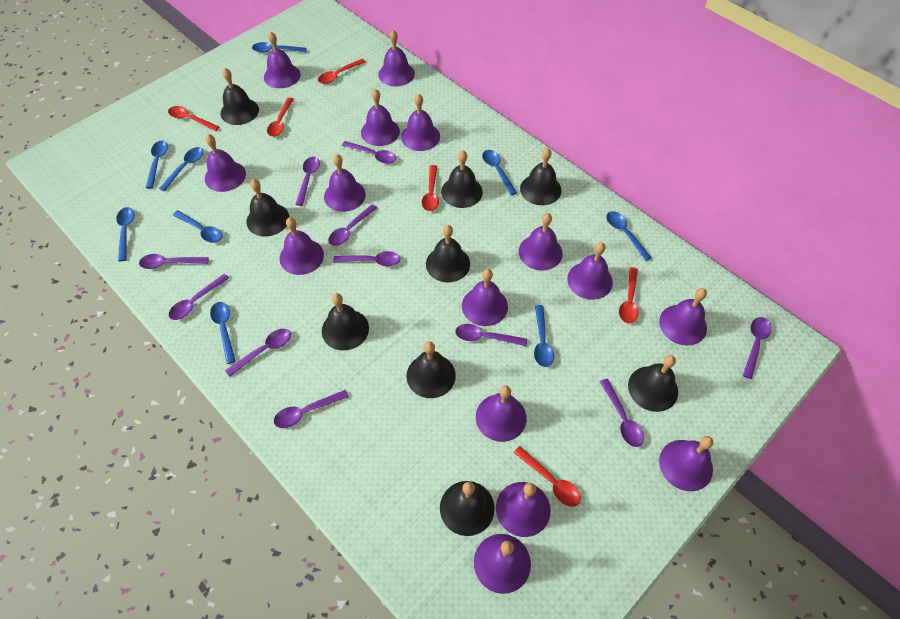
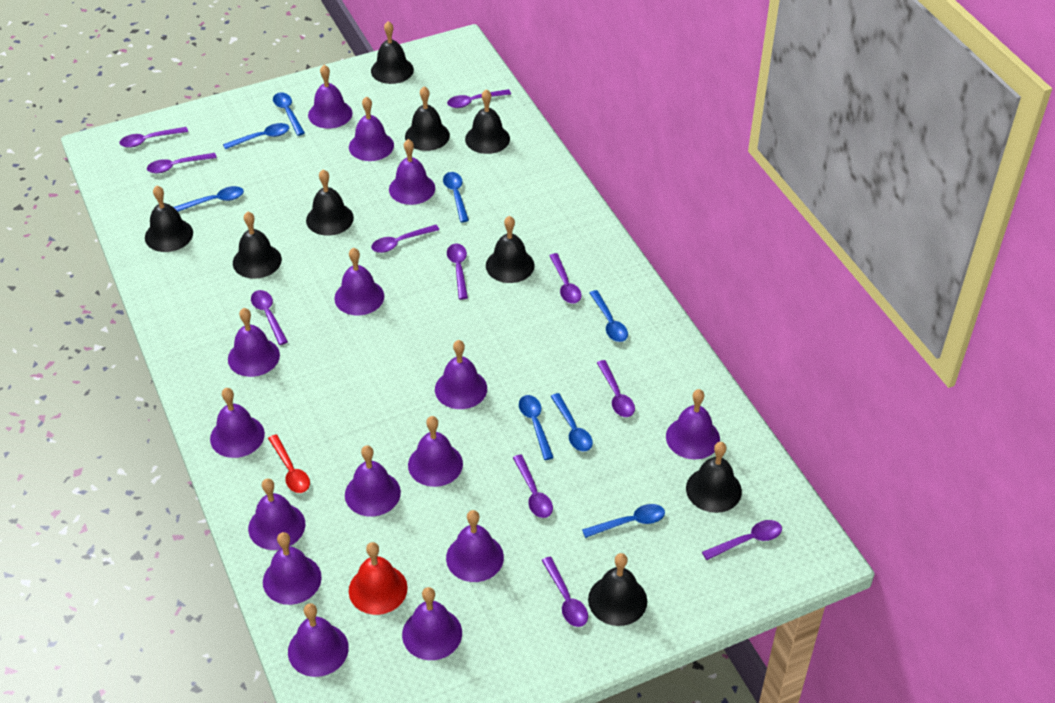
blue spoon: [116,207,135,261] [146,140,168,189] [159,147,204,192] [173,210,223,243] [210,302,236,364] [252,42,306,53] [482,150,517,195] [534,305,554,367] [606,211,652,261] = 9 -> [174,186,244,212] [223,123,289,149] [273,92,305,136] [443,172,469,222] [519,395,554,460] [551,393,593,452] [582,504,665,538] [590,290,628,342] = 8
red bell: none = 0 -> [349,542,408,615] = 1
red spoon: [168,106,219,131] [267,97,294,137] [318,59,366,84] [422,165,439,211] [514,446,581,507] [619,267,639,323] = 6 -> [268,434,310,493] = 1

